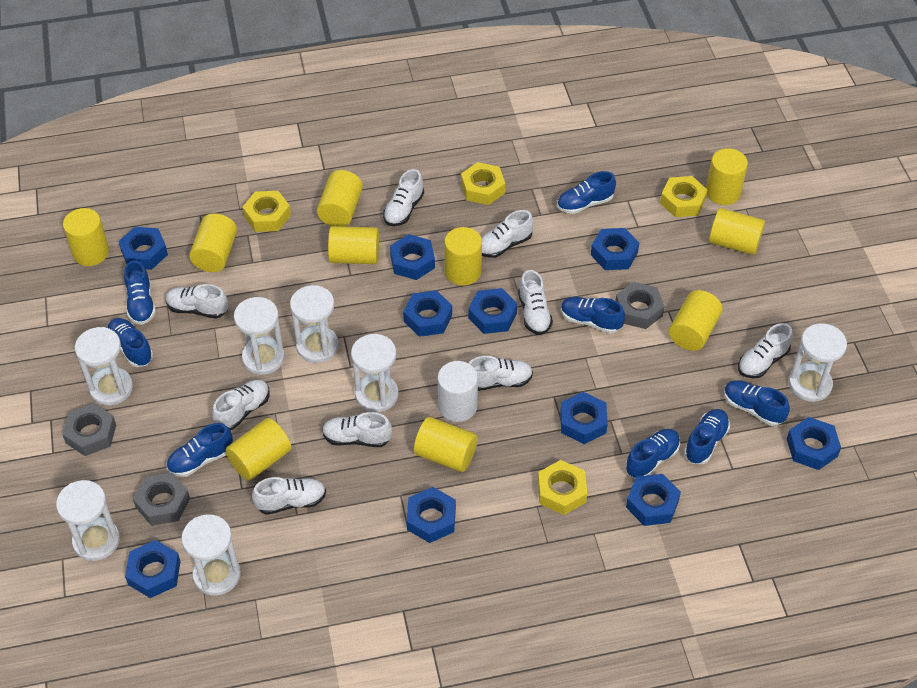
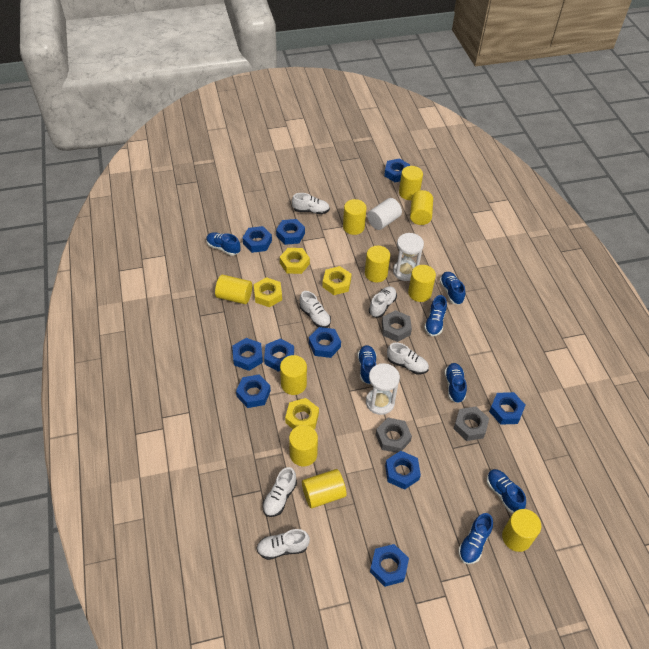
blue shoe: [108,318,153,367] [124,261,156,325] [167,423,233,477] [557,171,616,214] [561,297,625,334] [625,429,680,478] [684,409,730,464] [724,380,790,426] = 8 -> [206,232,240,256] [358,345,376,384] [424,295,447,336] [440,272,465,305] [444,363,467,403] [458,513,493,564] [487,469,526,513] = 7
white hourglass: [56,480,120,561] [75,327,133,405] [181,514,241,596] [234,297,285,375] [290,285,339,363] [351,334,399,412] [789,323,847,402] = 7 -> [366,363,400,415] [393,233,424,281] = 2
white shoe: [165,284,228,319] [212,380,269,430] [252,477,326,515] [322,412,392,447] [383,169,424,226] [468,356,533,391] [482,210,534,258] [518,270,553,335] [738,323,793,378] = 9 -> [256,529,310,560] [262,467,297,517] [292,193,330,214] [300,291,331,328] [369,286,397,317] [387,342,429,374] = 6

